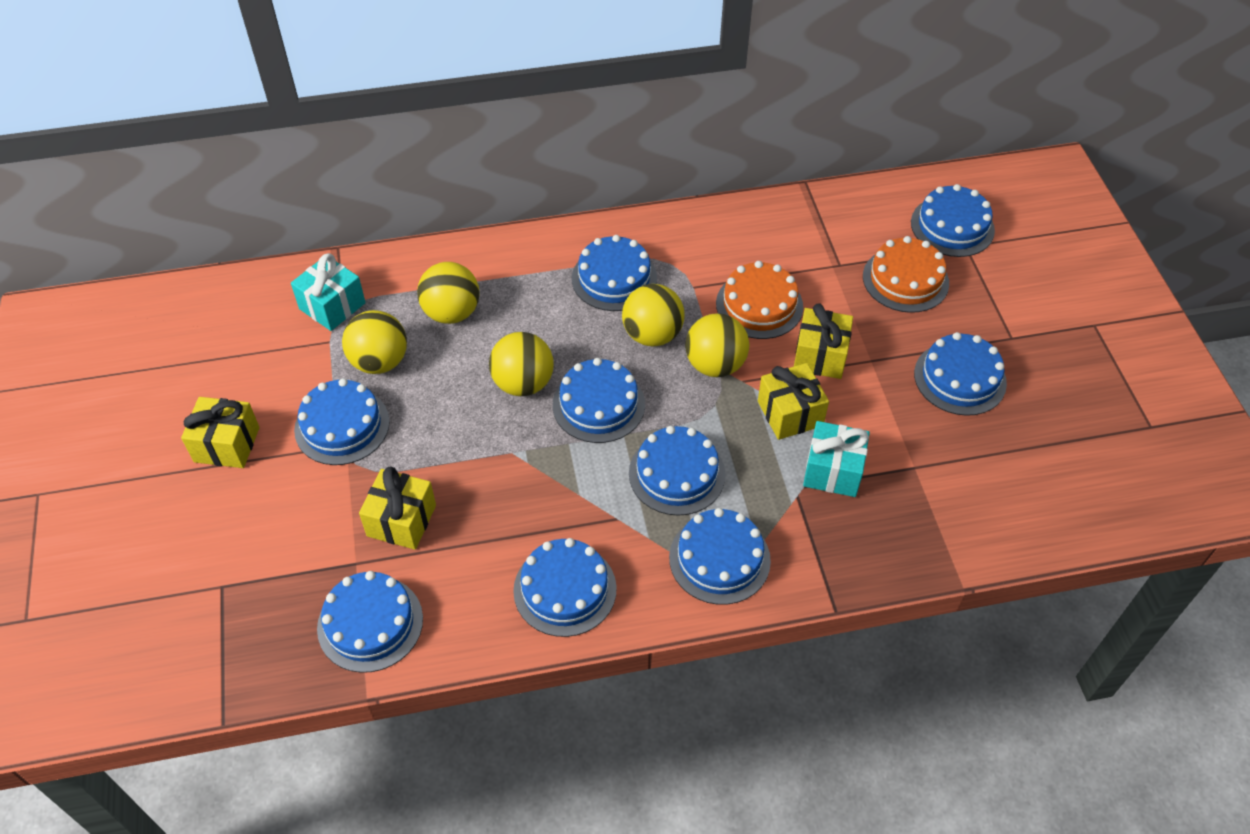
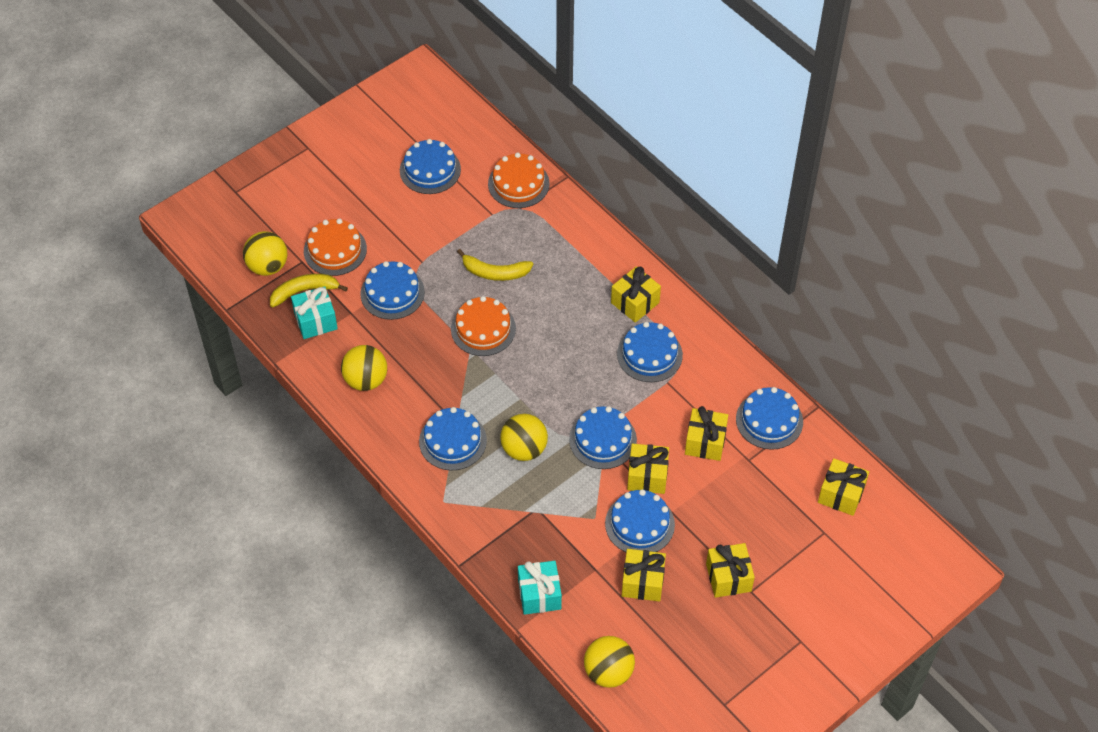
blue cake: [294,378,390,465] [317,571,423,673] [513,538,617,637] [553,358,645,443] [572,235,657,311] [629,426,725,516] [669,508,771,605] [911,184,995,257] [914,332,1007,416] = 9 -> [360,261,425,320] [400,139,461,194] [419,407,487,471] [569,406,637,469] [605,489,675,552] [617,322,683,382] [736,387,803,450] = 7
orange cake: [716,261,803,339] [863,236,949,313] = 2 -> [304,218,367,276] [451,296,516,356] [488,152,550,208] = 3
yellow ball: [342,310,407,374] [417,262,479,324] [489,332,554,396] [622,284,685,347] [685,313,749,377] = 5 -> [243,231,288,276] [341,345,387,391] [500,414,548,461] [584,636,635,688] = 4
yellow banana: none = 0 -> [270,274,348,307] [457,249,533,281] = 2
yellow gift: [181,397,259,468] [359,466,436,550] [758,363,829,440] [794,303,853,379] = 4 -> [611,266,661,323] [622,549,666,601] [627,444,669,494] [685,406,728,461] [706,543,755,598] [818,458,869,516] = 6

